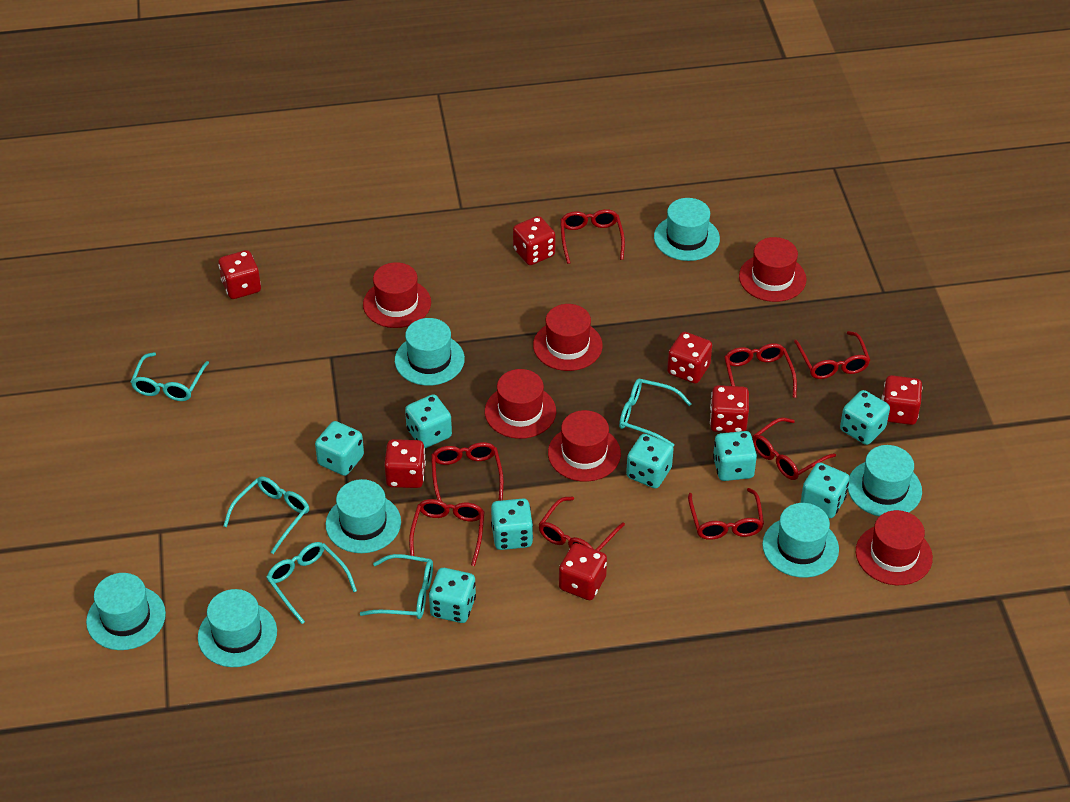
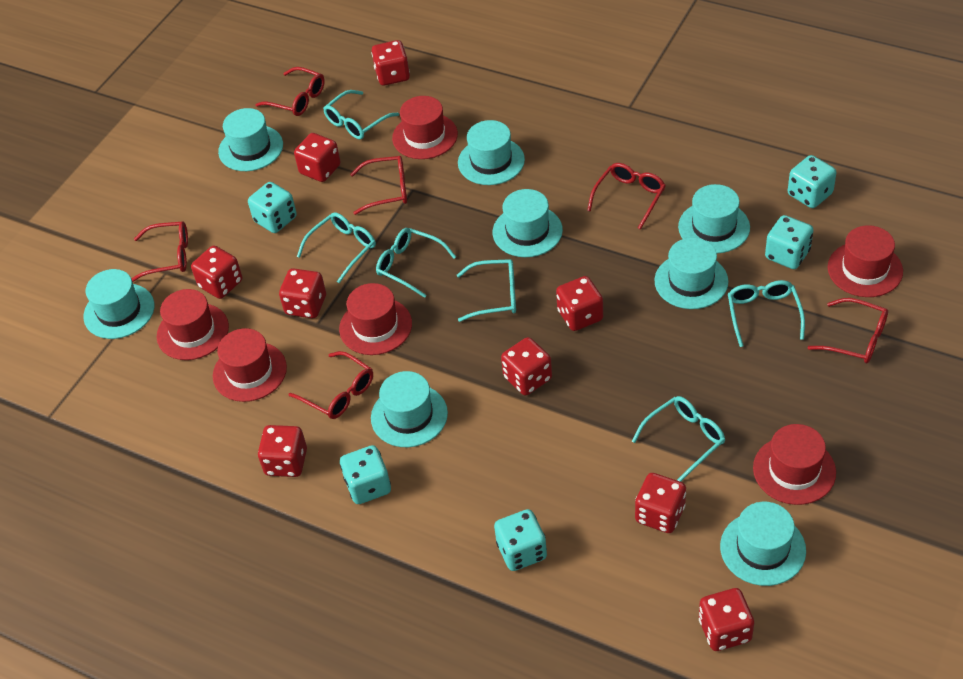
red dice: [218,250,261,299] [384,439,426,488] [513,216,555,265] [559,543,607,600] [667,332,712,384] [710,385,749,433] [882,375,922,425] = 7 -> [191,246,242,299] [258,425,307,477] [279,268,326,318] [294,133,341,182] [371,40,410,86] [501,337,552,395] [556,276,603,331] [635,473,686,533] [699,588,754,651] = 9
red glasses: [409,499,485,566] [431,442,504,501] [538,496,625,551] [560,209,625,264] [688,488,764,540] [724,343,797,398] [753,417,836,480] [794,331,870,379] = 8 -> [131,221,188,282] [255,67,325,116] [289,351,373,419] [350,156,407,215] [587,163,666,230] [807,298,888,363] = 6
turquoise dice: [315,421,364,476] [405,394,452,448] [429,568,476,623] [491,499,533,550] [626,434,674,489] [713,431,757,481] [800,463,850,518] [840,390,890,445] = 8 -> [248,182,297,233] [340,445,391,504] [494,509,547,571] [765,215,813,269] [788,155,837,208] = 5
turquoise glasses: [131,352,209,401] [223,476,309,554] [266,542,357,624] [360,554,433,619] [619,379,691,447] = 5 -> [297,212,376,283] [323,90,399,139] [376,228,456,298] [457,259,516,322] [632,396,725,482] [728,280,805,347] = 6
turquoise hat: [86,573,166,650] [198,589,277,667] [326,479,401,553] [395,318,465,386] [654,198,720,261] [762,503,839,578] [848,445,922,517] = 7 -> [83,269,154,339] [218,108,283,171] [371,371,448,447] [458,120,525,185] [493,189,563,257] [654,238,728,309] [678,184,750,253] [720,502,806,586] = 8

